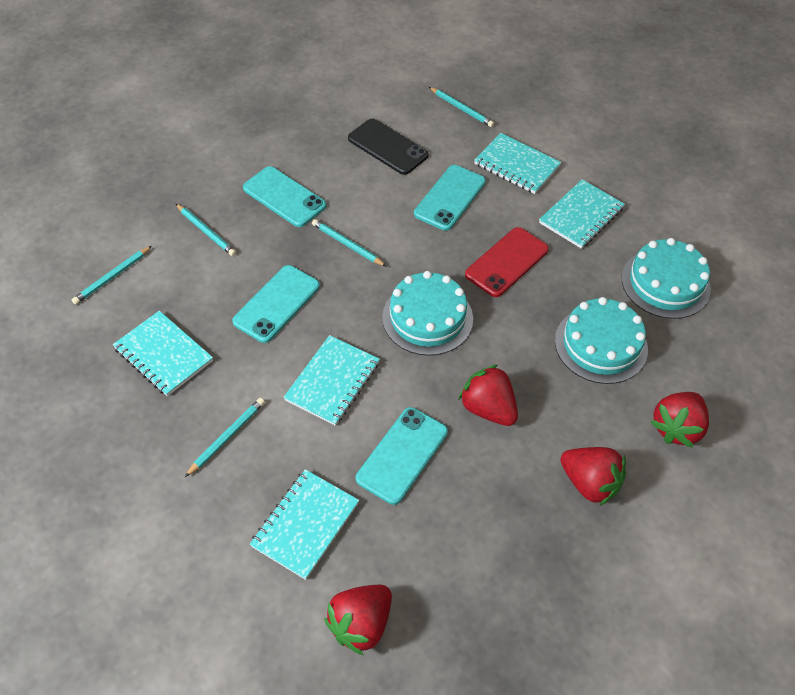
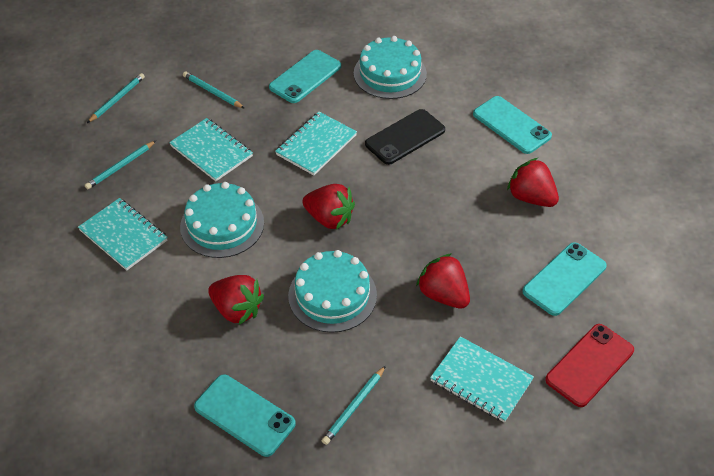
turquoise notebook: [113,311,213,396] [250,469,359,580] [283,335,380,426] [474,133,561,194] [539,179,625,249] = 5 -> [78,198,168,271] [169,118,253,181] [275,112,357,175] [430,336,534,423] = 4
turquoise pencil: [72,246,152,305] [176,204,236,256] [185,398,265,477] [312,219,387,267] [429,87,494,127] = 5 -> [85,141,156,189] [87,73,145,123] [183,72,245,109] [322,366,386,445] = 4

